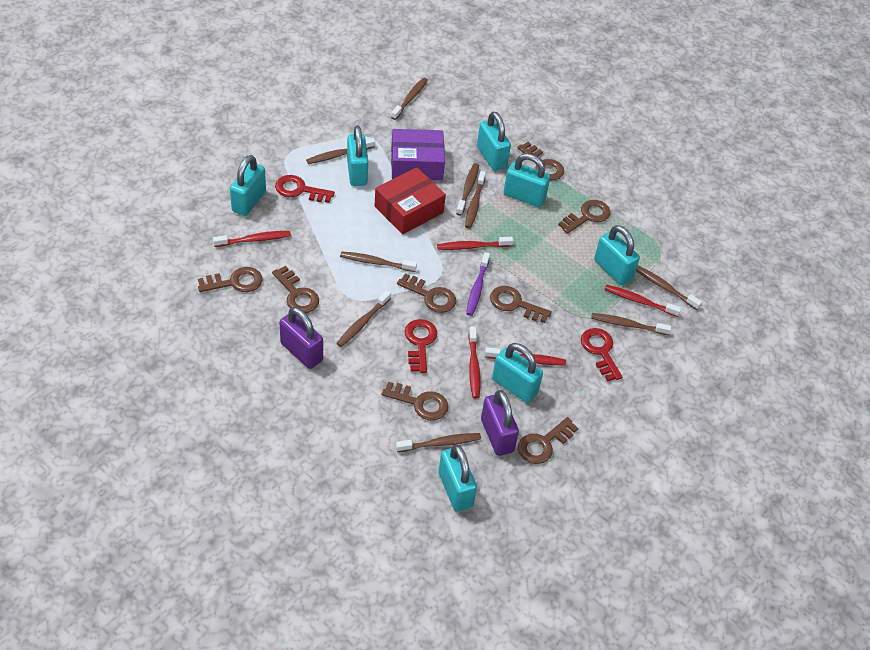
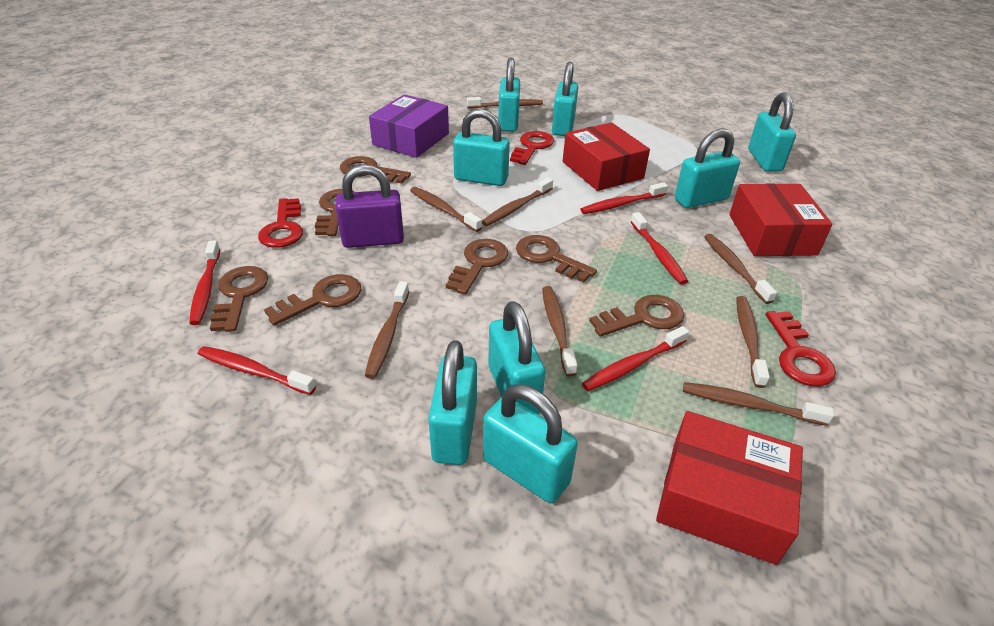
brown key: [198,267,263,292] [272,266,319,313] [381,382,448,420] [397,273,456,313] [490,286,552,323] [517,142,564,181] [518,417,578,464] [558,200,611,234] = 8 -> [210,266,268,332] [264,274,361,326] [315,189,355,236] [340,156,411,184] [446,239,508,295] [516,235,597,283] [589,295,684,337] = 7
brown toothbrush: [306,138,375,164] [336,290,391,347] [340,251,417,272] [391,78,428,120] [396,433,481,452] [456,163,479,216] [465,171,486,228] [591,313,671,336] [636,266,702,310] = 9 -> [365,281,409,379] [410,187,482,232] [467,97,543,108] [482,178,553,226] [542,286,578,377] [683,382,834,426] [704,234,777,304] [736,296,770,388] = 8
purple padlock: [280,307,323,369] [481,390,519,456] = 2 -> [336,164,404,248] = 1
purple toothbrush: [466,252,490,316] = 1 -> none = 0
red box: [375,167,446,234] = 1 -> [563,122,650,191] [656,411,803,565] [729,183,832,256] = 3
turquoise padlock: [230,155,266,216] [347,126,368,186] [438,444,477,512] [477,112,511,171] [492,343,543,403] [504,153,550,207] [594,225,640,285] = 7 -> [428,340,477,465] [453,109,510,186] [483,385,578,503] [488,301,545,414] [498,58,520,132] [552,62,578,136] [675,129,740,208] [748,92,796,172] = 8

